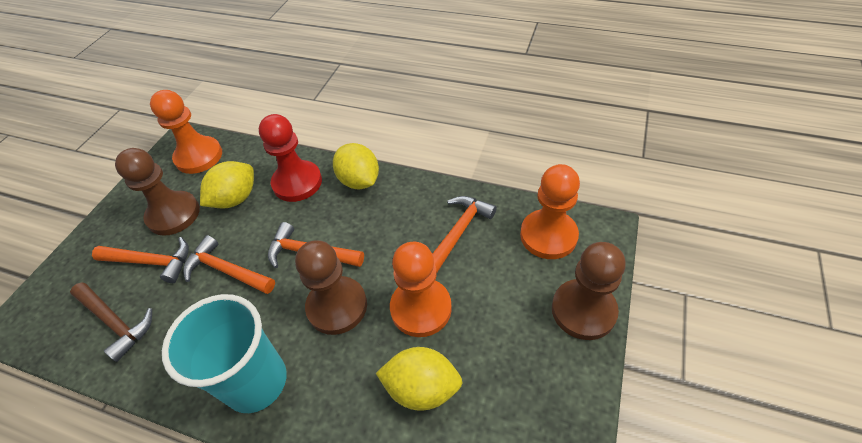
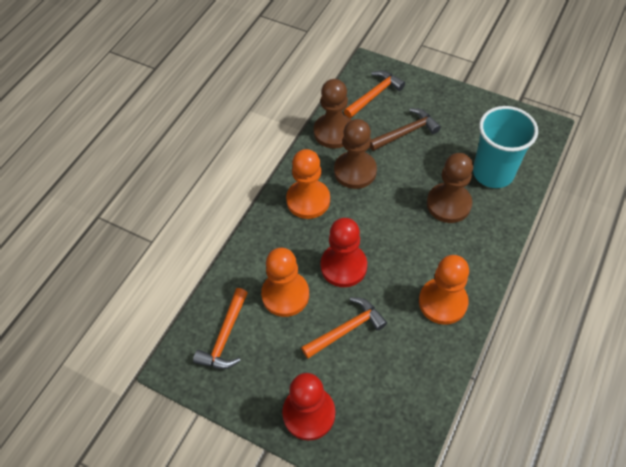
orange hammer: [92,237,189,283] [183,235,275,294] [268,222,364,268] [433,196,497,272] = 4 -> [193,288,248,369] [301,297,387,359] [344,71,405,118] = 3
red pawn: [259,114,322,202] = 1 -> [282,373,335,441] [321,218,367,287] = 2
yellow lemon: [200,161,254,209] [333,143,379,189] [376,347,463,411] = 3 -> none = 0

